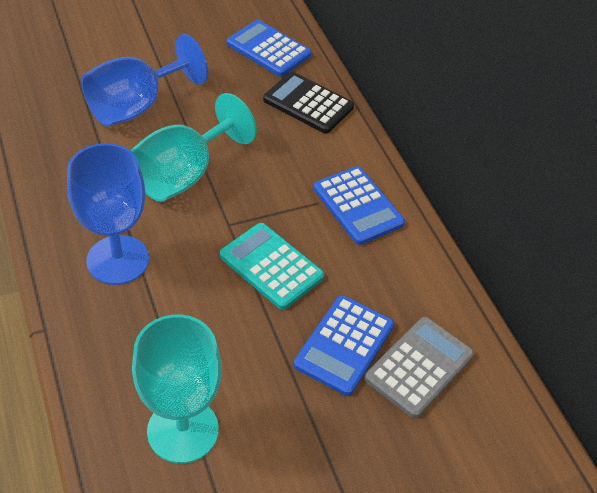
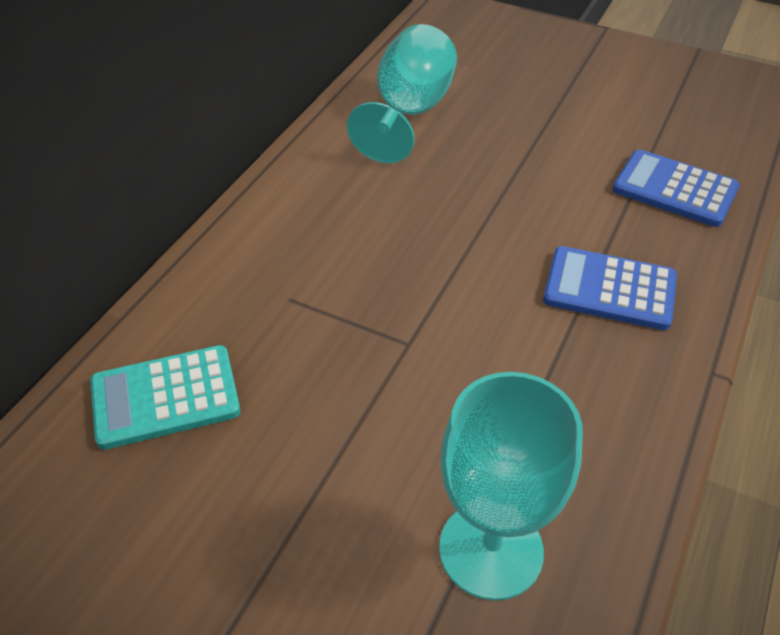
black calculator: [263,72,354,133] = 1 -> none = 0
blue calculator: [227,20,312,77] [294,295,394,396] [313,166,405,245] = 3 -> [543,246,677,330] [613,149,740,227] = 2
blue goblet: [67,143,149,285] [81,34,208,126] = 2 -> none = 0
grey calculator: [365,317,474,418] = 1 -> none = 0

